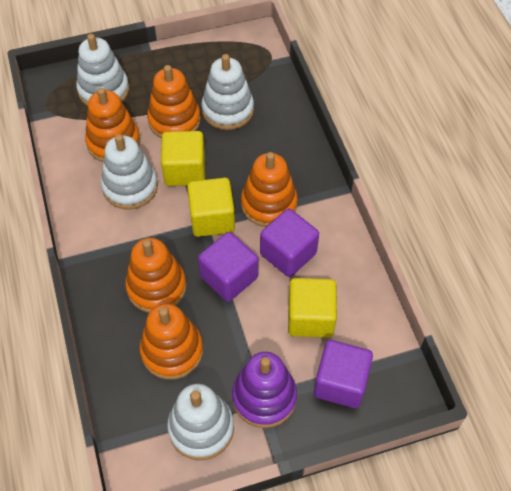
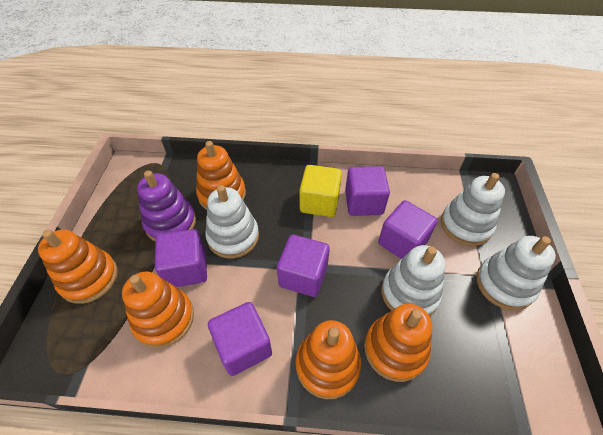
purple cube: [198,232,258,302] [260,209,319,277] [314,340,373,408] = 3 -> [155,229,207,287] [208,302,272,376] [277,235,330,297] [345,166,390,216] [378,200,438,259] = 5
yellow cube: [161,131,205,186] [187,178,235,237] [288,278,337,338] = 3 -> [300,165,342,217] = 1

